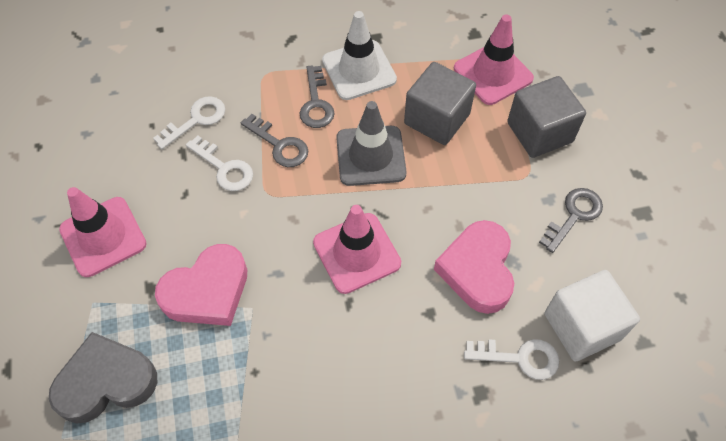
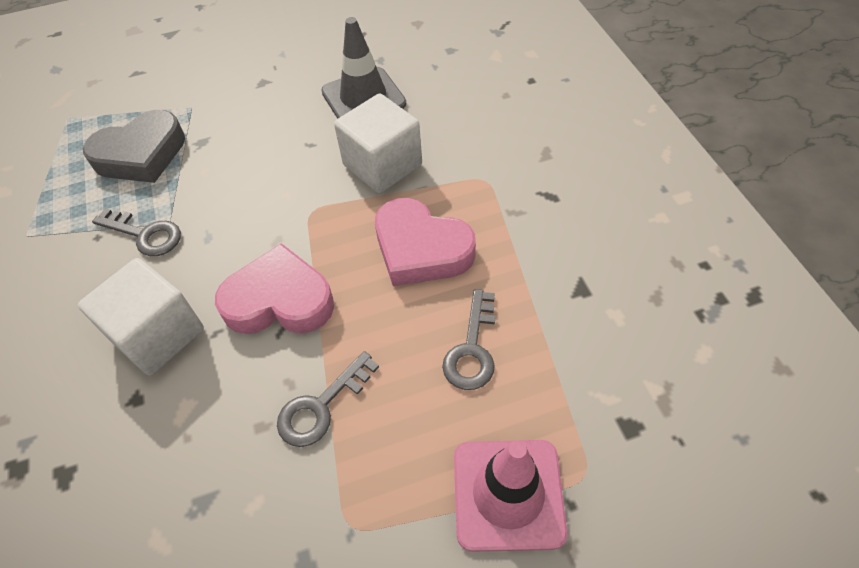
grey cube: [404,62,476,145] [507,76,586,158] = 2 -> none = 0
pink traffic cone: [59,187,147,277] [313,205,401,294] [454,14,534,105] = 3 -> [454,440,568,552] = 1
white cube: [545,270,640,361] = 1 -> [78,258,204,375] [334,93,422,193] = 2
white key: [153,96,225,149] [186,135,253,191] [464,339,559,380] = 3 -> none = 0
white traffic cone: [322,11,397,100] = 1 -> none = 0

